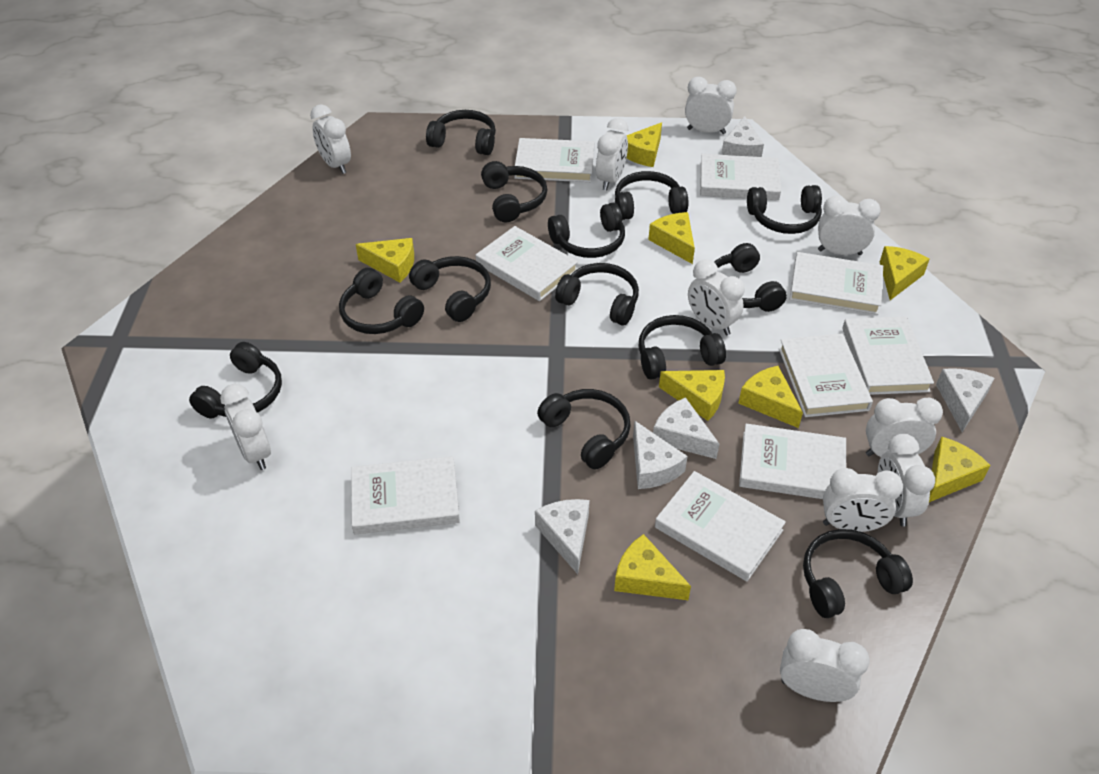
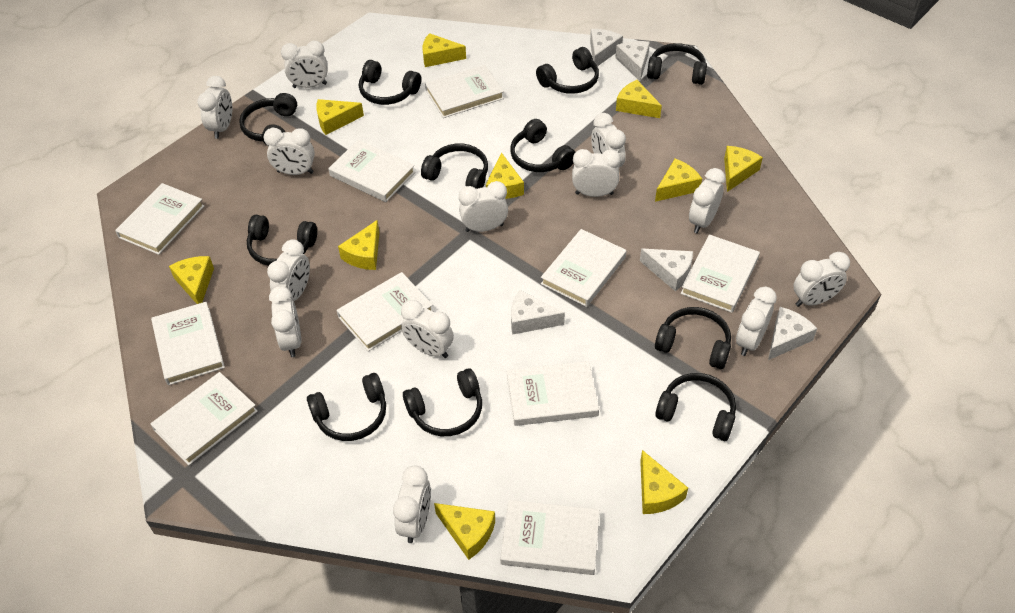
black headphones: [189,342,282,419] [339,268,424,334] [409,256,491,322] [426,110,496,155] [481,161,547,222] [537,389,631,470] [548,203,625,258] [555,263,639,326] [615,171,688,220] [639,315,726,380] [714,243,787,312] [747,185,822,234] [803,529,913,618] = 13 -> [239,93,297,146] [247,215,317,266] [307,373,386,441] [359,60,421,105] [403,368,482,436] [421,144,488,189] [510,119,576,172] [536,47,599,94] [647,43,707,85] [655,307,731,369] [655,373,736,441] = 11
white book: [351,456,460,535] [476,226,578,301] [514,138,594,182] [655,471,786,581] [700,154,781,200] [739,424,846,499] [779,333,873,417] [790,252,883,315] [842,316,934,395] = 9 -> [115,183,204,255] [151,302,225,385] [151,372,258,465] [328,140,415,202] [336,272,434,352] [425,65,504,118] [500,500,600,575] [507,361,599,426] [541,229,626,307] [681,235,760,313] = 10
white clock: [220,384,271,470] [310,104,351,174] [596,118,628,190] [685,77,737,134] [688,259,745,335] [780,629,870,702] [818,196,881,255] [823,468,903,532] [866,398,943,457] [878,434,935,527] = 10 -> [197,76,232,139] [264,128,315,175] [267,239,310,301] [269,286,301,357] [281,40,328,88] [393,465,431,543] [401,300,454,358] [459,181,508,232] [572,149,621,197] [591,113,626,167] [689,168,725,233] [736,287,777,356] [793,252,850,307] = 13
yellow cheese: [356,238,414,282] [614,534,691,600] [627,122,662,167] [648,212,695,264] [659,370,725,421] [738,366,803,428] [880,246,930,300] [929,436,991,502] = 8 -> [169,256,214,304] [316,99,364,135] [338,220,380,270] [423,33,466,67] [434,503,495,560] [486,152,524,199] [616,80,662,118] [640,450,688,514] [655,159,702,202] [724,146,763,192] = 10

